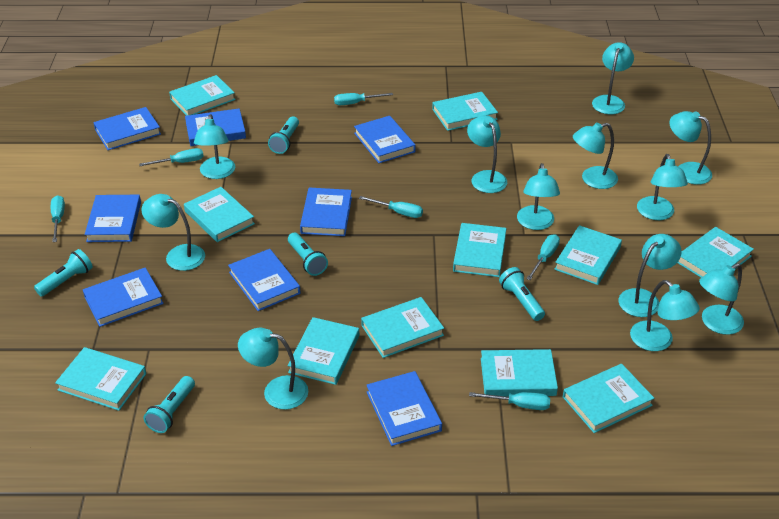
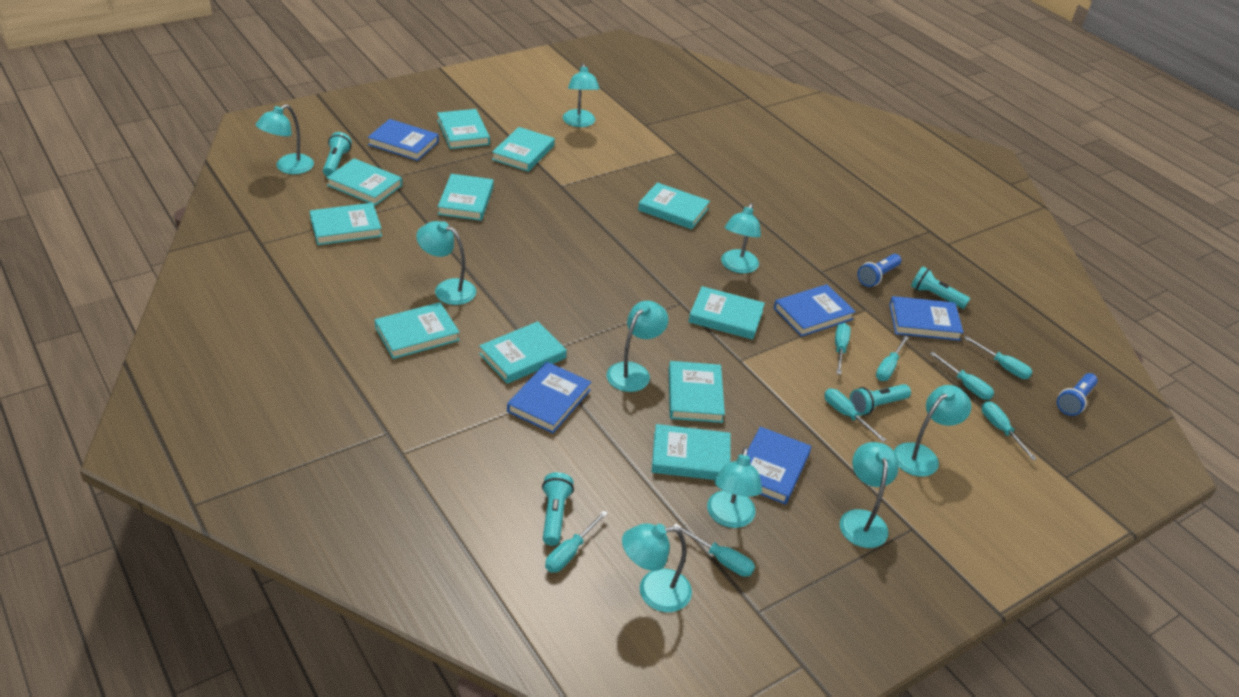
blue book: [83,268,163,327] [84,195,141,242] [93,107,161,150] [185,108,246,146] [228,249,301,311] [300,188,352,236] [354,116,416,163] [366,371,442,446] = 8 -> [368,119,439,161] [507,362,591,433] [747,427,811,505] [774,284,856,337] [889,296,964,341] = 5
blue flashlight: none = 0 -> [858,254,901,287] [1057,373,1098,416] = 2
turquoise flashlight: [34,249,93,297] [144,376,195,433] [268,117,299,154] [288,233,328,276] [499,267,545,321] = 5 -> [323,132,352,176] [542,472,574,546] [850,384,911,415] [911,267,970,309] = 4
turquoise lamp: [142,194,205,271] [194,114,235,179] [238,328,308,410] [467,115,507,193] [517,163,560,230] [573,123,618,189] [592,42,634,115] [619,234,682,317] [630,280,700,351] [637,154,688,220] [669,111,712,185] [699,263,744,335] = 12 -> [256,104,314,174] [416,221,476,305] [563,63,600,127] [607,301,668,392] [622,523,692,612] [707,447,762,528] [721,203,761,274] [840,442,899,548] [894,385,972,477] = 9
turquoise screwdriver: [51,195,65,242] [139,148,204,166] [334,93,393,105] [359,196,423,218] [469,392,550,410] [526,234,560,280] = 6 -> [545,510,608,573] [674,523,755,577] [824,389,886,442] [835,323,851,375] [876,336,909,381] [930,352,994,400] [964,336,1033,379] [982,401,1037,460] = 8

